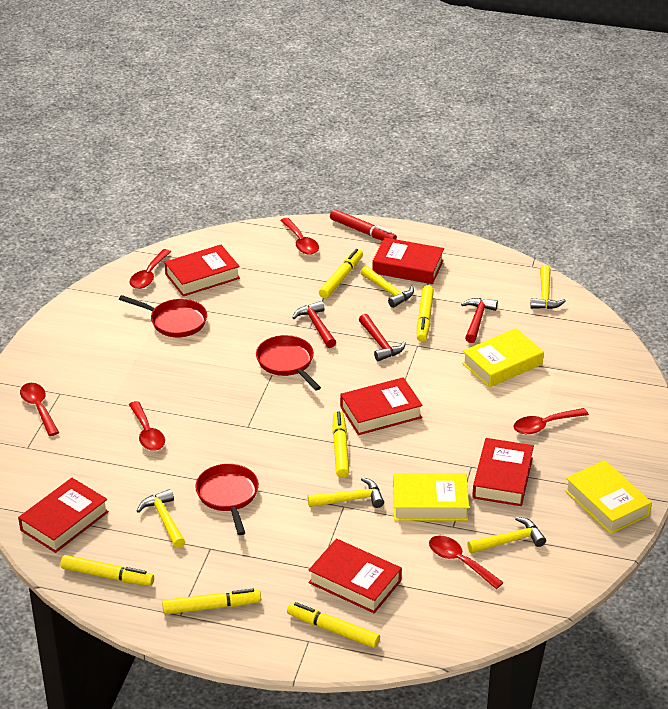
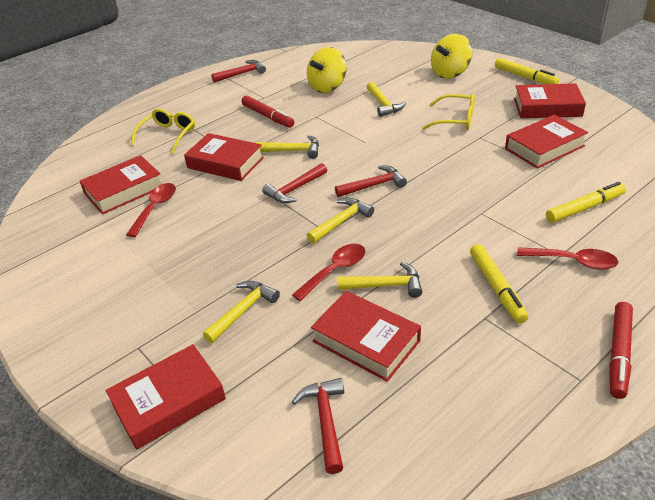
red hammer: [292,301,336,348] [359,314,406,361] [461,298,498,343] = 3 -> [211,60,266,83] [262,163,327,203] [292,378,344,474] [335,165,407,197] = 4
red marker: [330,209,397,241] = 1 -> [241,96,294,128] [609,302,633,399] = 2
red pan: [119,295,207,337] [195,464,259,535] [256,335,321,391] = 3 -> none = 0
red spoon: [20,383,59,436] [129,249,171,289] [129,401,165,451] [280,218,319,255] [429,535,504,589] [513,408,589,434] = 6 -> [126,183,176,237] [292,244,365,301] [517,247,618,270] = 3
yellow book: [393,473,469,521] [462,328,544,388] [565,460,652,534] = 3 -> none = 0
yellow glasses: none = 0 -> [131,108,195,154] [422,94,475,130] = 2
yellow marker: [61,555,154,586] [162,589,261,614] [287,602,380,648] [319,249,363,299] [332,411,349,478] [417,285,434,342] = 6 -> [470,244,528,324] [495,58,560,84] [546,182,626,223] = 3
yellow spinning top: none = 0 -> [307,47,347,93] [431,33,472,79] = 2

